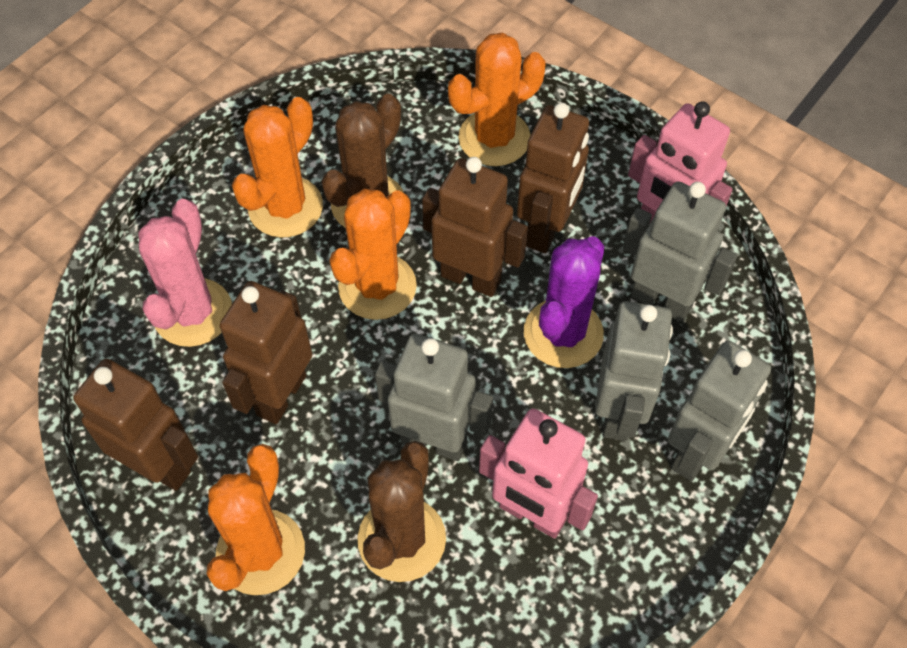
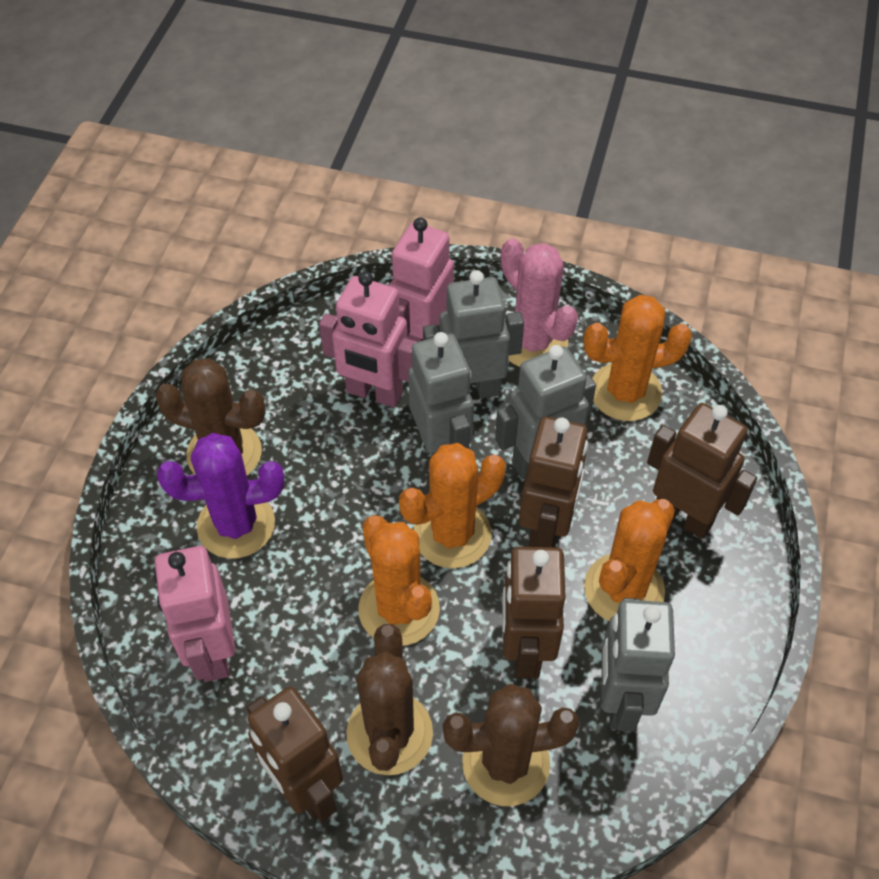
brown cactus: [322,94,404,227] [357,441,446,582] = 2 -> [155,358,266,476] [346,624,433,775] [443,684,579,806] = 3
pink robot: [479,409,598,539] [628,101,733,222] = 2 -> [154,546,235,682] [319,271,416,408] [389,217,454,342] = 3

